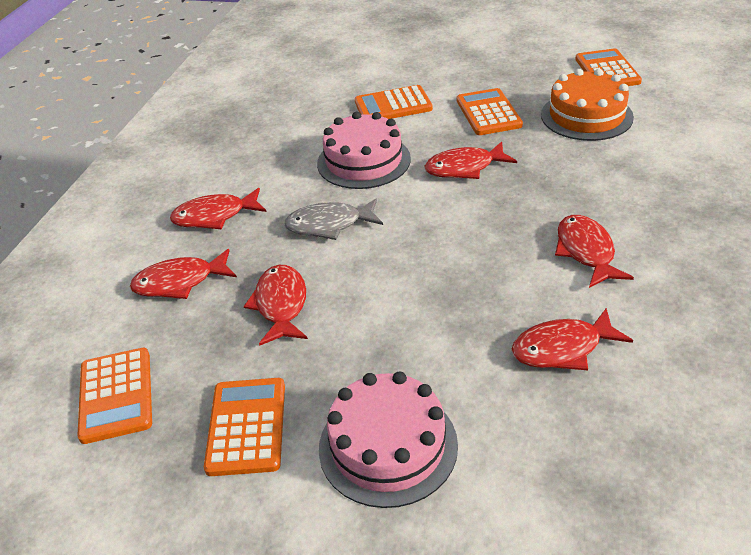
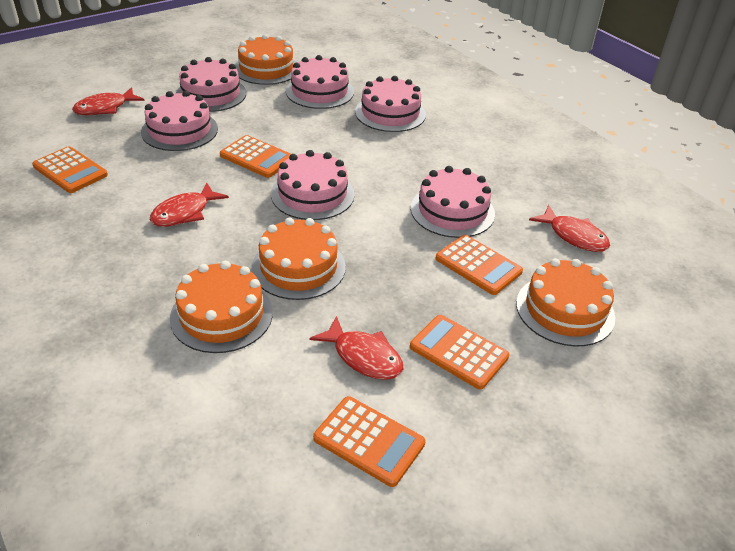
grey fish: [284,199,383,240] = 1 -> none = 0
orange cake: [541,69,634,141] = 1 -> [170,261,273,353] [235,34,296,85] [251,218,346,300] [516,258,615,347] = 4
pink cake: [317,112,411,189] [319,372,458,508] = 2 -> [141,91,218,151] [176,57,246,112] [271,150,354,220] [286,55,354,109] [355,76,426,132] [411,166,495,238] = 6
red fish: [130,249,237,299] [170,188,267,229] [244,265,308,346] [425,142,517,179] [512,308,633,370] [555,215,634,288] = 6 -> [72,87,144,115] [150,183,229,227] [309,316,403,380] [529,205,610,252] = 4

